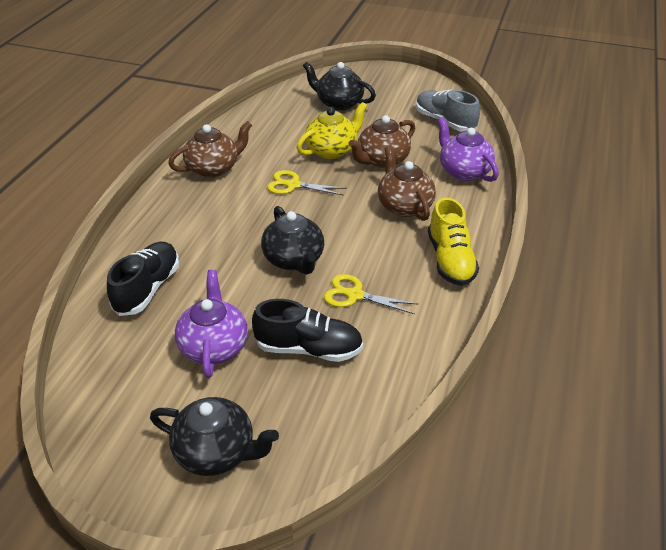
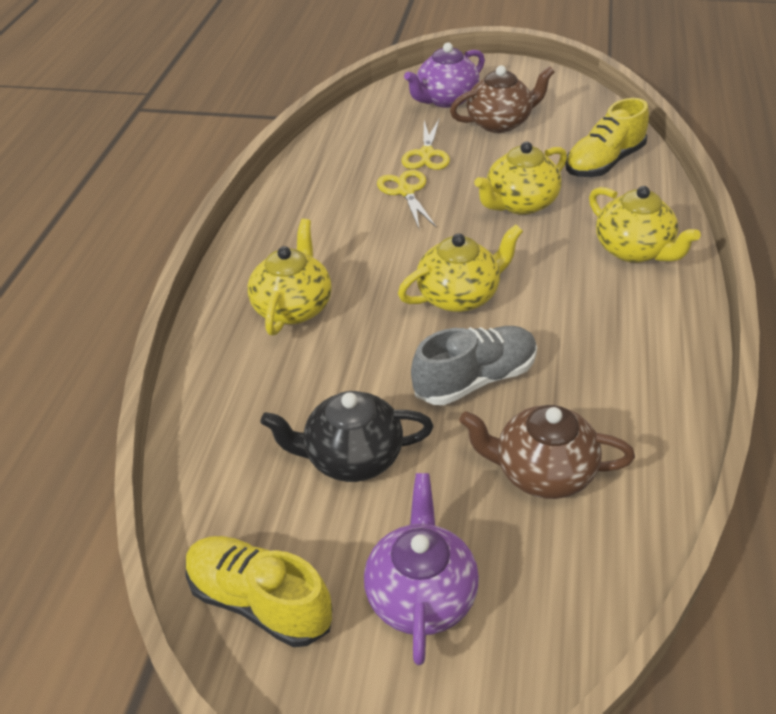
black shoe: [107,242,179,316] [252,299,363,362] = 2 -> none = 0
black teapot: [150,397,279,476] [261,206,324,275] [303,62,376,110] = 3 -> [261,391,434,482] = 1
brown teapot: [168,121,252,178] [348,115,415,168] [378,146,436,221] = 3 -> [450,65,555,133] [459,405,635,499] = 2
yellow shoe: [428,198,479,286] = 1 -> [186,536,333,647] [565,98,649,177] = 2
yellow teapot: [297,102,367,159] = 1 -> [248,219,332,335] [398,225,523,312] [474,142,567,215] [589,186,701,263] = 4

